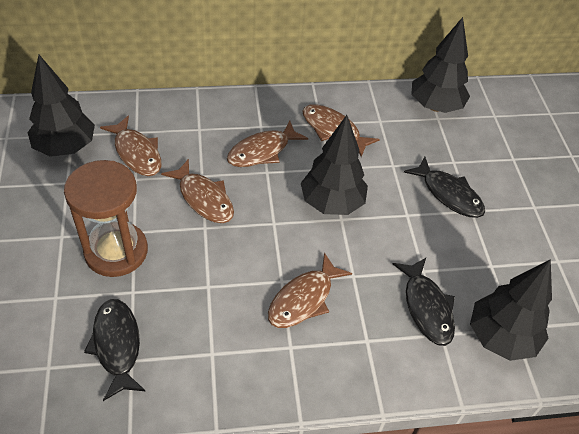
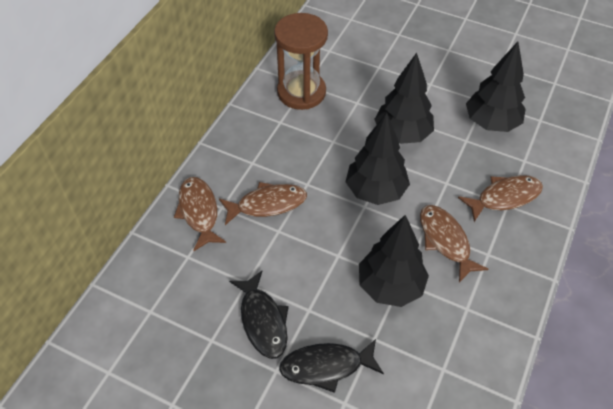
black fish: [84,299,146,401] [393,258,455,346] [404,157,485,218] = 3 -> [229,271,289,359] [279,339,384,393] = 2
brown fish: [100,116,161,176] [161,159,234,223] [227,121,308,167] [268,253,352,328] [302,104,380,157] = 5 -> [174,177,226,251] [219,182,307,225] [420,205,488,282] [458,175,543,222] = 4

